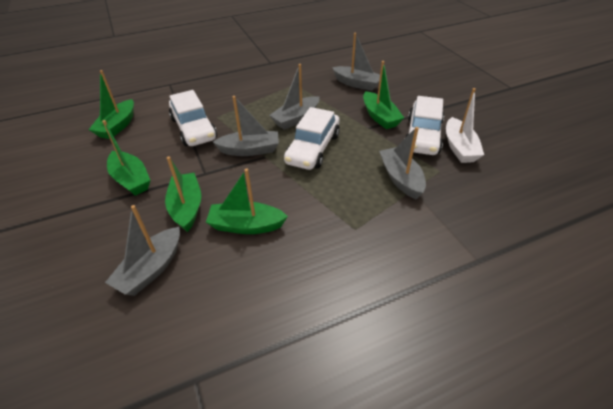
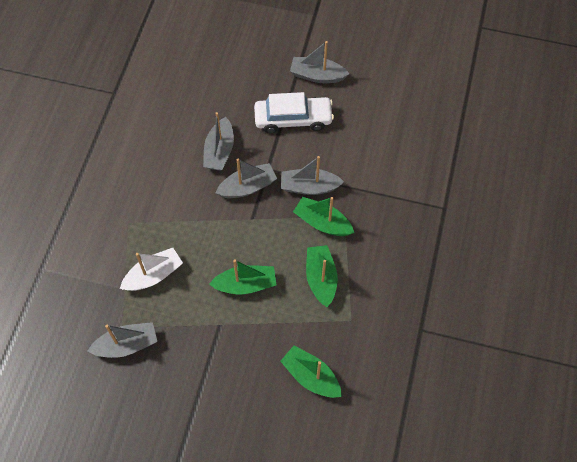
green boat: [88,70,134,139] [102,120,150,196] [165,157,201,232] [206,169,288,234] [363,61,404,129] = 5 -> [209,259,276,294] [280,346,342,398] [293,197,354,236] [306,245,338,307] = 4
white car: [169,90,217,146] [284,107,340,170] [405,96,444,155] = 3 -> [254,92,334,133] = 1

